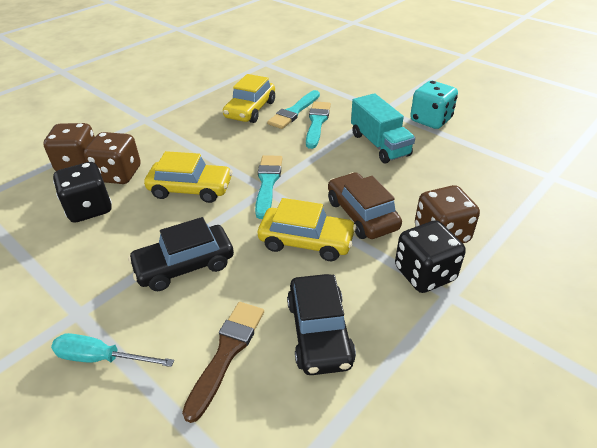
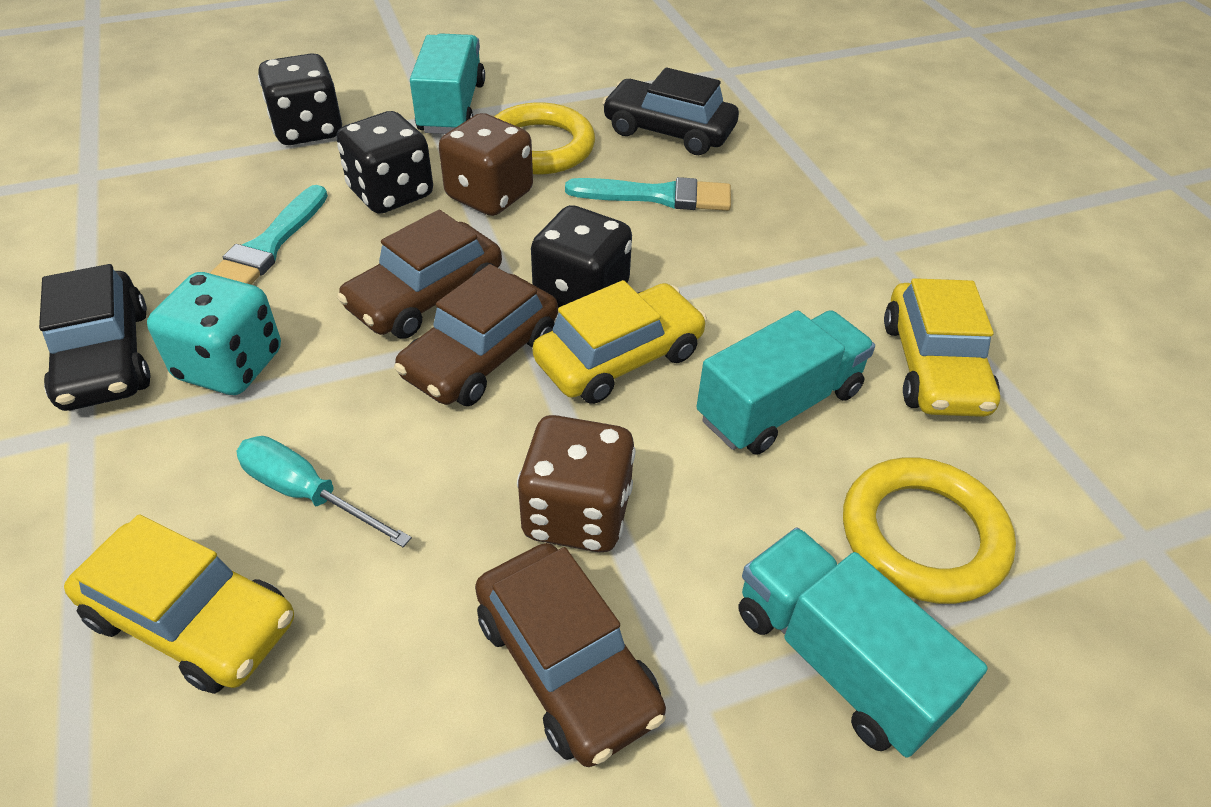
black dice: [53,162,112,223] [395,220,466,293] = 2 -> [258,53,342,145] [336,111,433,214] [531,205,632,308] = 3
brown brush: [182,302,264,423] = 1 -> none = 0
brown car: [328,172,402,239] = 1 -> [337,210,502,339] [394,264,558,406] [475,543,666,767] = 3
brown dice: [43,123,95,171] [84,132,141,184] [415,185,480,243] = 3 -> [439,113,533,216] [517,415,636,552] = 2
turquoise brush: [255,155,282,219] [267,90,320,129] [306,101,331,149] = 3 -> [210,185,328,285] [565,177,731,211] = 2
turquoise truck: [351,93,415,163] = 1 -> [410,33,485,134] [696,310,875,455] [739,528,988,758] = 3
yellow ring: none = 0 -> [494,102,595,174] [843,457,1016,604] = 2

